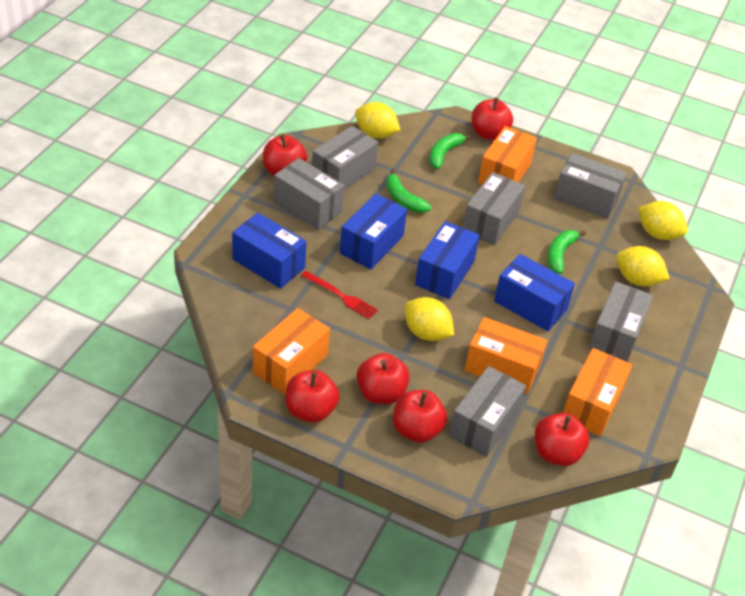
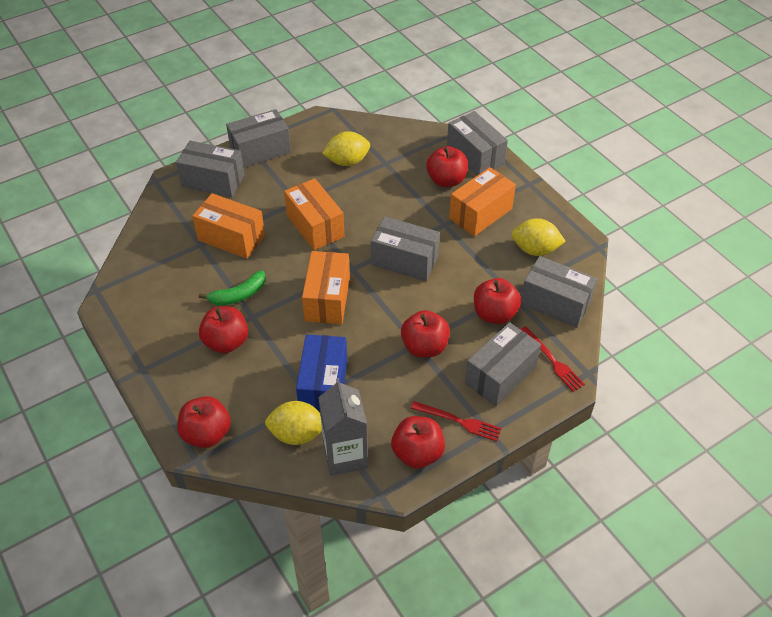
blue box: [232,212,306,289] [340,194,407,269] [415,221,480,299] [494,254,575,331] = 4 -> [296,334,347,412] = 1
green banana: [386,169,431,213] [430,133,472,169] [548,230,586,274] = 3 -> [199,270,266,306] = 1
grey carton: none = 0 -> [318,378,368,476] = 1
red fork: [301,271,378,319] = 1 -> [411,401,502,441] [520,326,585,392] = 2
yellow lemon: [355,102,400,139] [404,297,454,341] [616,246,670,286] [638,201,688,240] = 4 -> [265,401,322,445] [322,131,370,166] [511,218,566,256] = 3

